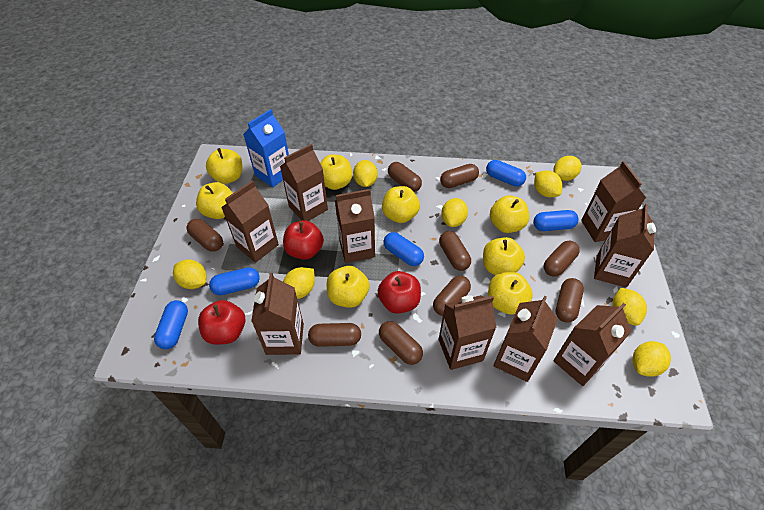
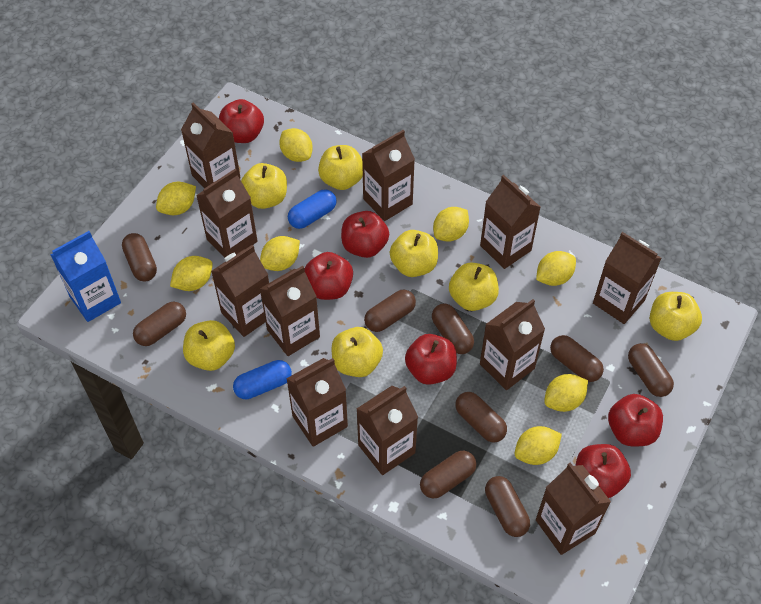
blue capsule: [154,300,188,349] [209,267,260,295] [383,232,424,266] [486,160,526,187] [533,210,578,231] = 5 -> [233,360,292,399] [288,190,337,229] = 2
brown carton: [221,180,279,263] [251,273,304,355] [280,144,328,221] [335,189,375,263] [438,295,496,370] [493,296,558,382] [553,303,632,386] [581,161,646,242] [594,204,656,288] = 9 -> [181,102,241,188] [196,169,257,257] [211,245,269,337] [260,266,320,356] [286,358,348,447] [357,386,418,475] [362,130,415,221] [480,175,540,269] [480,299,545,390] [536,462,611,555] [593,232,661,324] = 11
red apple: [198,300,245,345] [283,220,324,260] [378,271,421,314] = 3 -> [219,99,264,143] [305,252,353,300] [341,211,389,258] [405,334,457,385] [575,444,631,498] [608,394,663,446] = 6
yellow apple: [196,182,233,219] [206,148,242,184] [320,155,352,190] [327,266,370,308] [382,186,420,223] [483,237,525,275] [488,272,533,315] [490,195,529,233] = 8 -> [183,320,235,371] [241,163,287,209] [318,145,363,190] [331,327,383,377] [390,230,438,277] [449,263,499,311] [650,292,702,341] = 7

